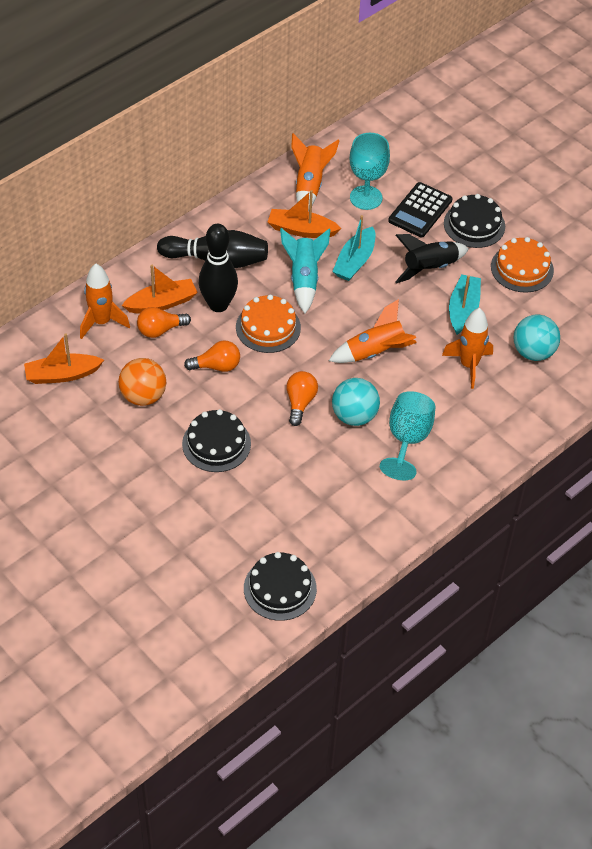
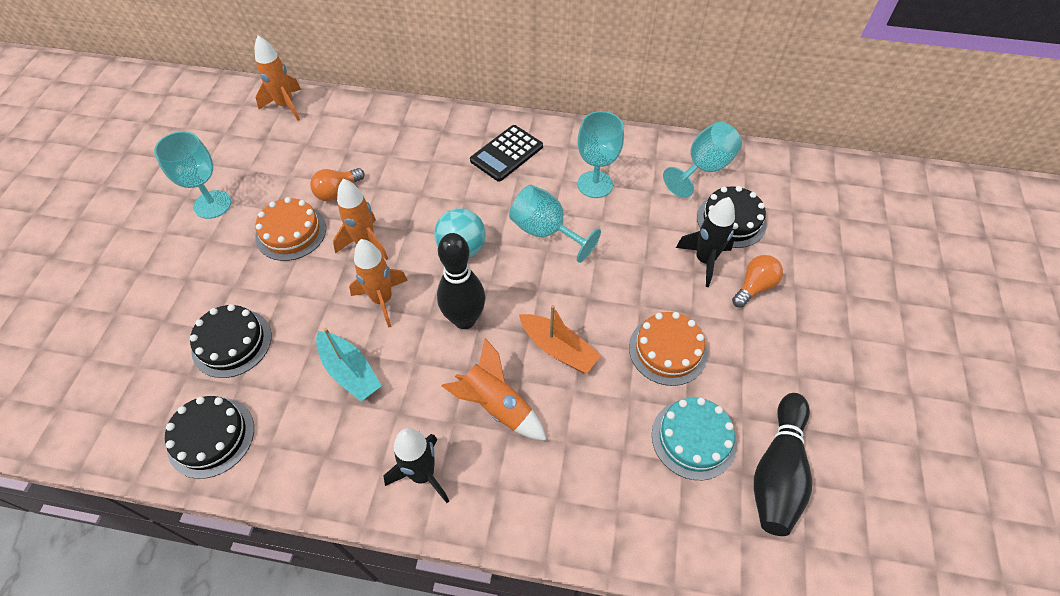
black rocket: [395,234,469,284] = 1 -> [383,428,449,503] [676,197,735,287] = 2
orange ball: [118,358,166,406] = 1 -> none = 0
orange boat: [24,333,104,384] [122,265,198,313] [268,190,341,238] = 3 -> [519,305,601,373] = 1
orange light bulb: [137,307,191,338] [184,341,240,372] [286,371,318,426] = 3 -> [310,168,365,201] [732,255,783,308] = 2
turquoise ball: [332,378,380,426] [514,315,560,361] = 2 -> [434,208,486,258] = 1
turquoise boat: [332,215,375,281] [449,275,481,335] = 2 -> [316,328,382,401] = 1
turquoise cake: none = 0 -> [652,398,737,480] = 1
turquoise goblet: [350,133,390,210] [380,391,436,480] = 2 -> [154,131,231,219] [509,185,601,263] [577,111,624,198] [663,122,742,198] = 4
turquoise rocket: [280,228,330,313] = 1 -> none = 0

